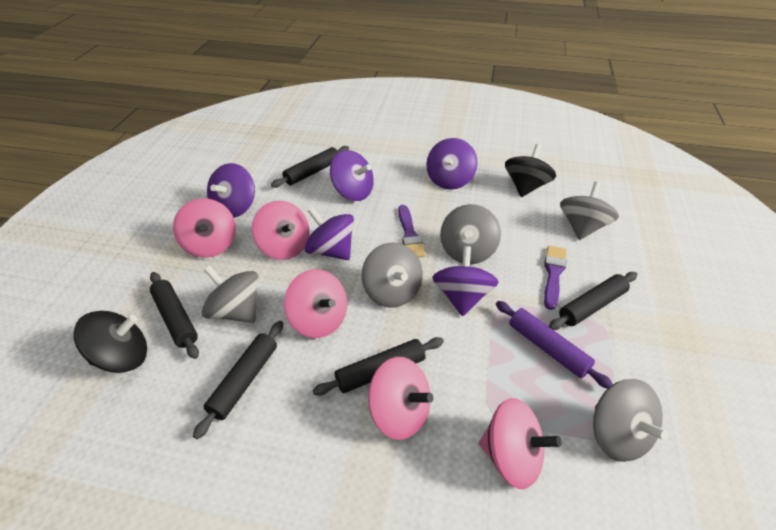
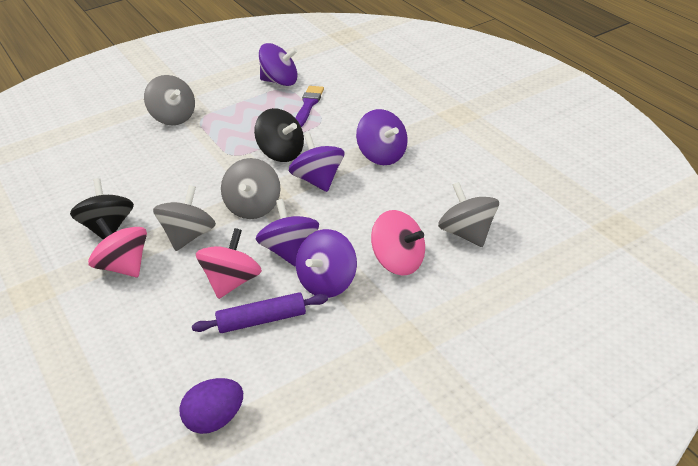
black rolling pin: [150,272,199,359] [193,321,283,439] [271,146,349,188] [312,337,444,396] [549,272,637,330] = 5 -> none = 0
grey spinning top: [201,266,258,323] [361,243,423,307] [440,204,501,264] [560,182,619,240] [593,379,668,462] = 5 -> [144,75,195,125] [153,185,216,251] [221,158,281,219] [438,182,499,247] = 4
pink spinning top: [173,198,236,258] [252,201,310,260] [284,269,347,338] [368,357,434,440] [479,398,562,489] = 5 -> [88,218,147,277] [196,228,262,299] [371,210,425,276] = 3
purple brush: [398,205,426,258] [544,245,567,310] = 2 -> [296,86,324,127] = 1
purple egg: none = 0 -> [180,378,243,434] = 1

